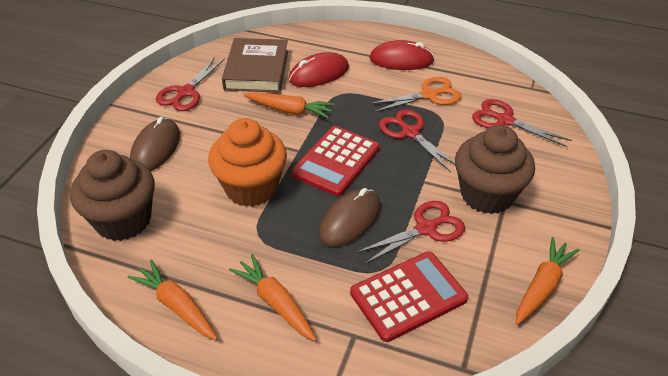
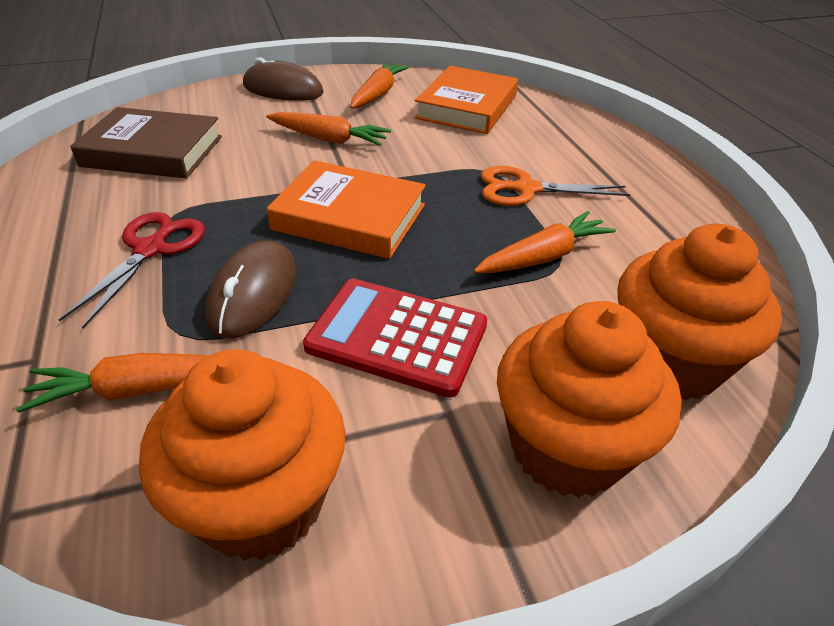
brown cupcake: [70,150,155,241] [455,125,535,214] = 2 -> none = 0
orange book: none = 0 -> [267,160,426,259] [414,66,518,134] = 2
orange cupcake: [208,118,287,207] = 1 -> [139,349,345,561] [497,301,682,498] [617,223,782,400] = 3
red calculator: [291,126,380,197] [350,251,468,342] = 2 -> [303,279,487,398] = 1
red mouse: [288,52,349,87] [369,40,435,70] = 2 -> none = 0
red scissors: [156,57,225,111] [356,201,465,264] [379,109,455,172] [472,99,572,147] = 4 -> [59,212,205,328] = 1

